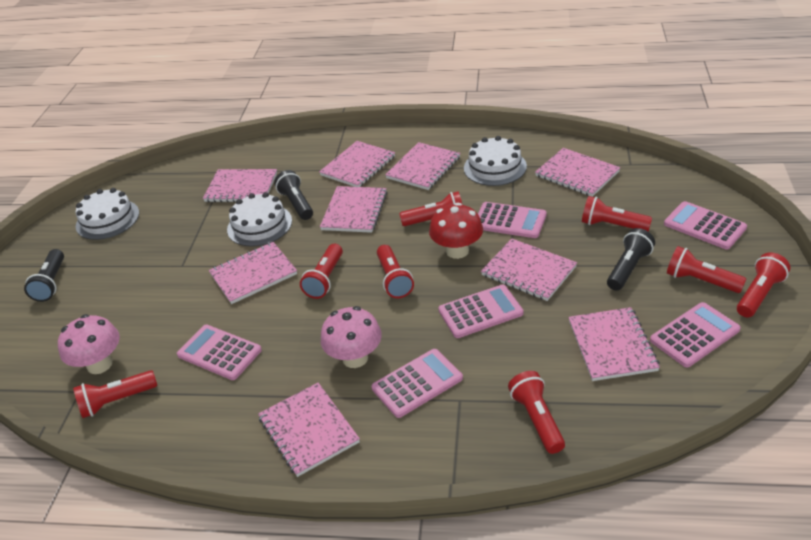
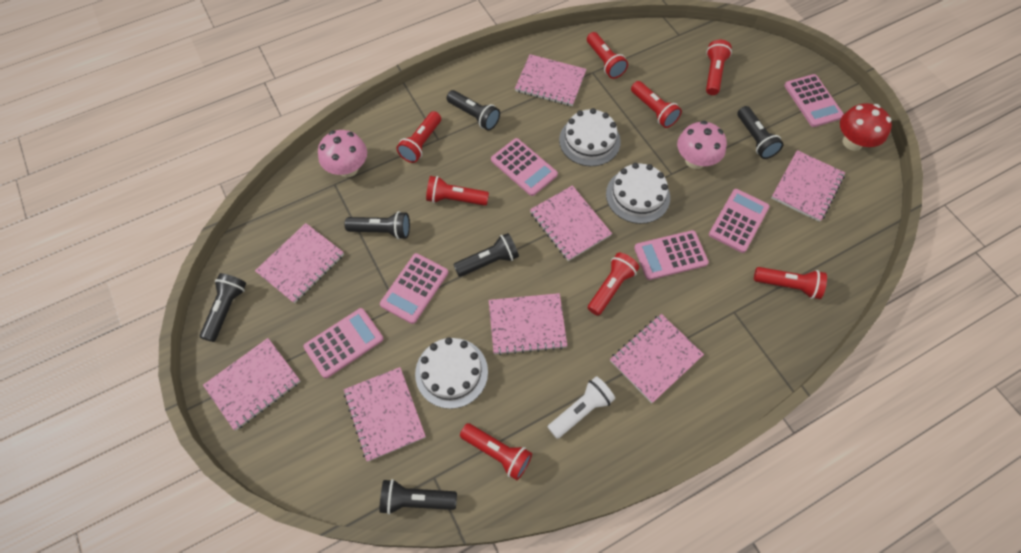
black flashlight: [24,249,64,302] [274,170,313,220] [607,228,655,291] = 3 -> [200,273,246,342] [345,211,410,239] [380,479,457,515] [447,90,500,131] [453,233,519,277] [737,106,784,159] = 6
pink notebook: [203,169,277,202] [209,242,297,304] [258,383,360,477] [319,141,395,187] [320,186,387,233] [385,142,461,190] [481,238,577,301] [535,148,620,197] [568,307,660,381] = 9 -> [203,338,301,430] [255,223,344,303] [344,367,426,462] [489,293,567,355] [515,54,586,106] [530,185,612,261] [610,314,704,403] [771,150,845,222] = 8
white flashlight: none = 0 -> [548,376,615,439] = 1

